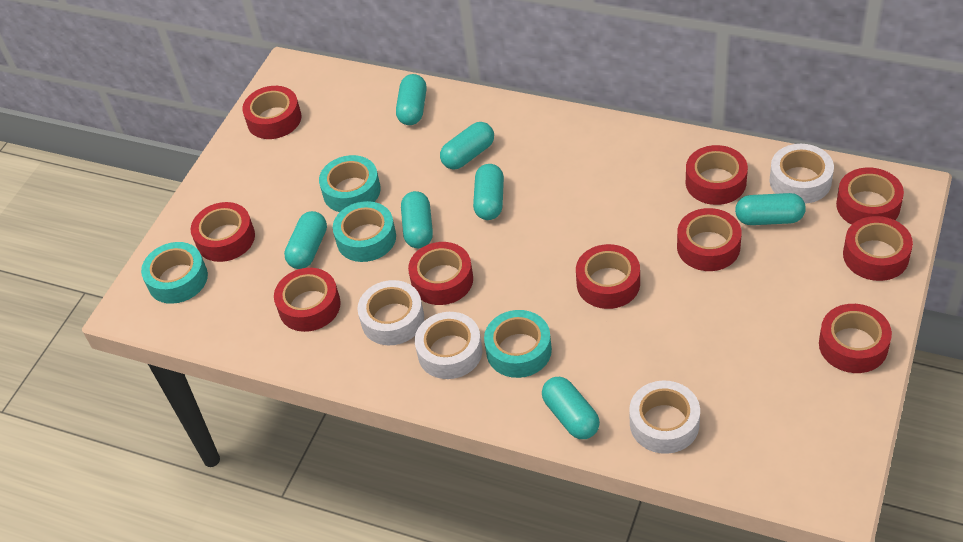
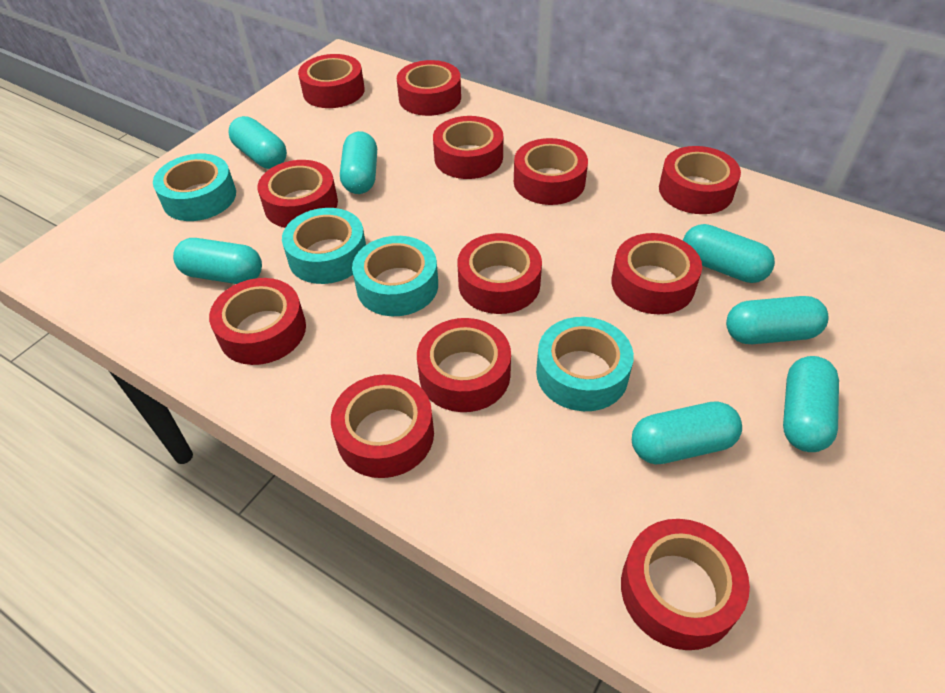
red tape: [191,202,255,262] [242,86,301,139] [274,268,341,332] [408,242,473,305] [576,244,640,309] [677,208,742,271] [686,145,748,205] [819,304,892,373] [836,167,904,225] [843,216,913,281] = 10 -> [209,278,306,365] [257,160,338,228] [298,54,365,108] [331,374,434,478] [397,60,461,116] [417,318,511,412] [433,116,503,179] [458,233,542,314] [514,138,588,205] [612,233,702,314] [621,519,750,650] [659,146,741,214] = 12
white tape: [357,280,424,345] [415,312,483,379] [629,381,700,454] [770,144,834,204] = 4 -> none = 0

